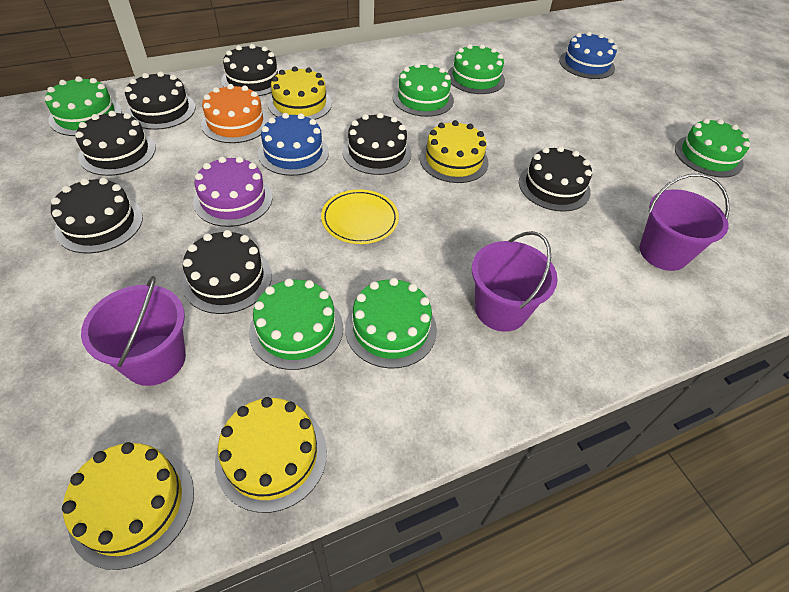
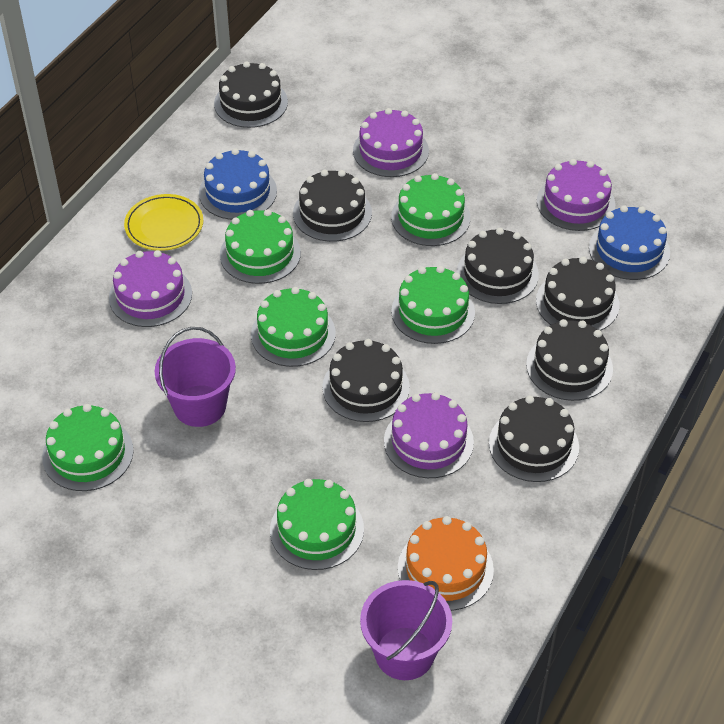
purple bucket: [81,276,186,386] [472,231,558,332] [639,174,730,271] = 3 -> [155,327,236,427] [360,580,452,680] = 2
purple cake: [193,156,272,227] = 1 -> [109,250,192,327] [353,108,429,177] [384,392,474,478] [537,159,615,231] = 4
yellow cake: [62,442,194,570] [215,397,327,513] [268,66,332,120] [420,120,489,183] = 4 -> none = 0

